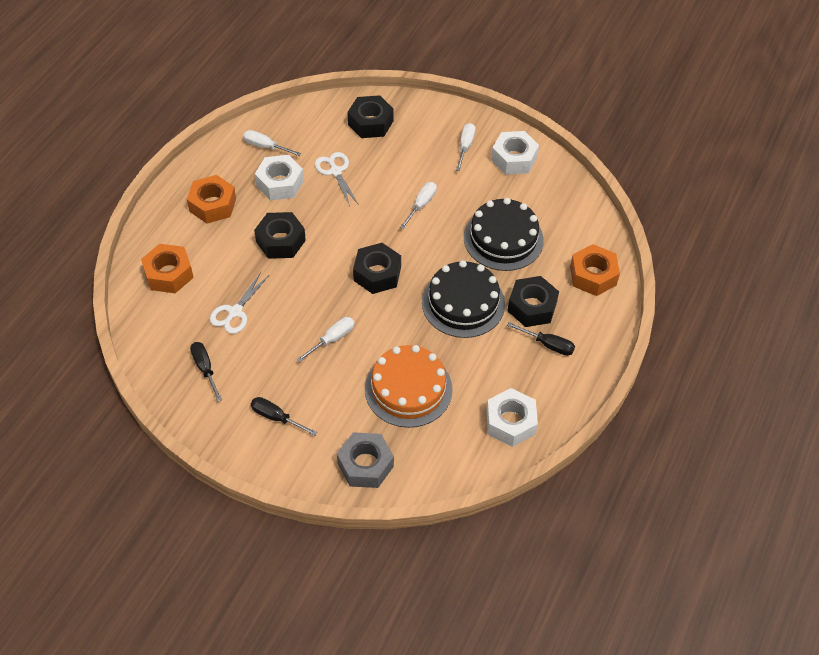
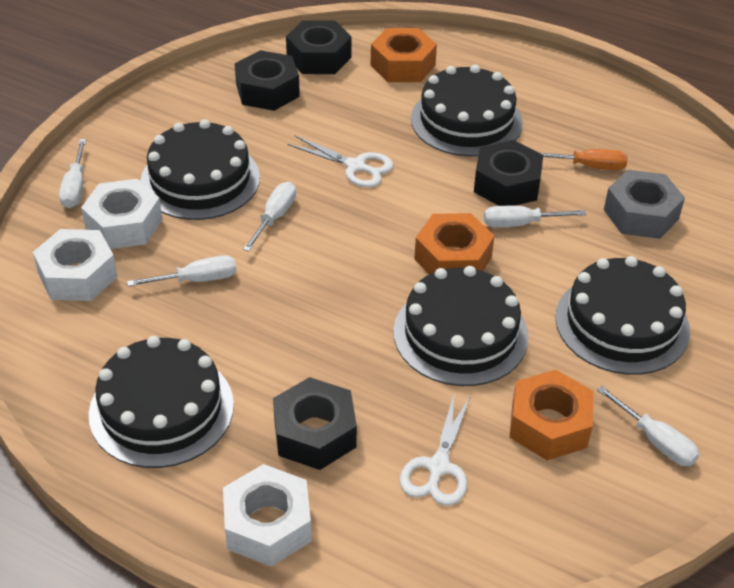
black cake: [422,260,505,338] [464,198,544,271] = 2 -> [89,336,234,468] [140,119,260,220] [393,266,528,386] [411,65,523,156] [555,256,690,375] = 5
black screwdriver: [190,342,222,401] [251,397,317,436] [507,322,575,356] = 3 -> none = 0
orange cake: [365,345,453,428] = 1 -> none = 0
orange screwdriver: none = 0 -> [540,149,627,170] = 1
white screwdriver: [243,130,301,156] [297,317,355,362] [400,182,437,229] [456,123,476,171] = 4 -> [59,139,86,208] [127,255,236,287] [243,182,296,252] [484,206,586,228] [597,386,699,466] = 5

